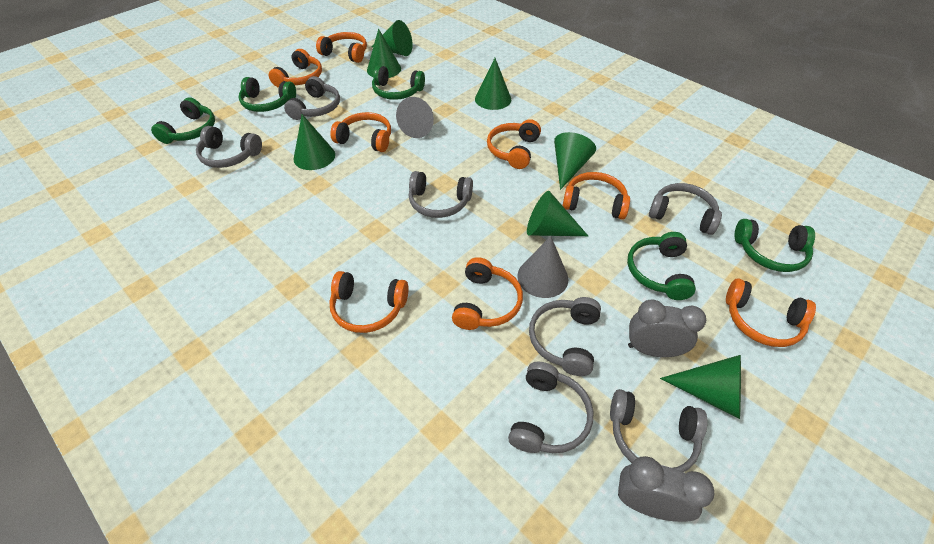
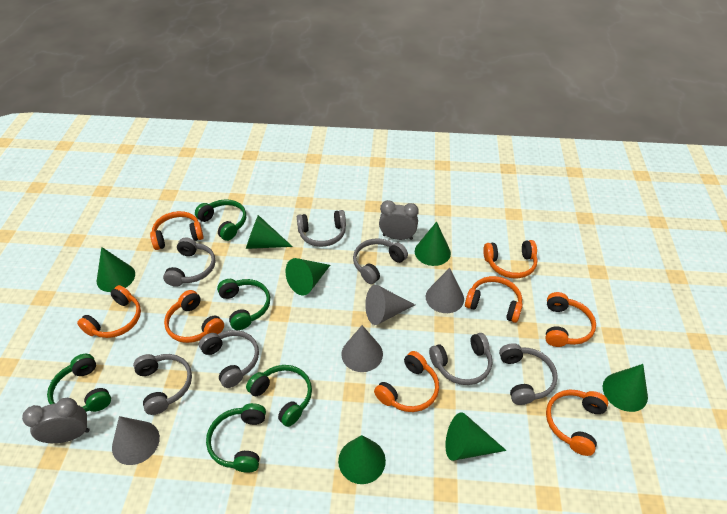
grey cone: [396,97,434,138] [517,236,569,298] = 2 -> [112,416,160,465] [341,325,383,372] [365,285,415,325] [426,268,464,313] = 4

